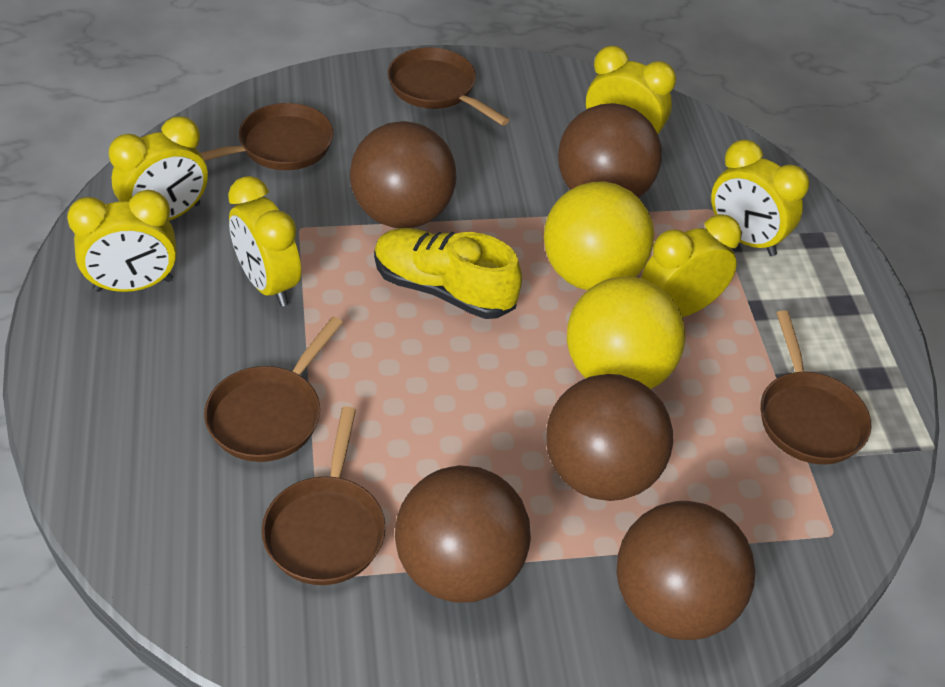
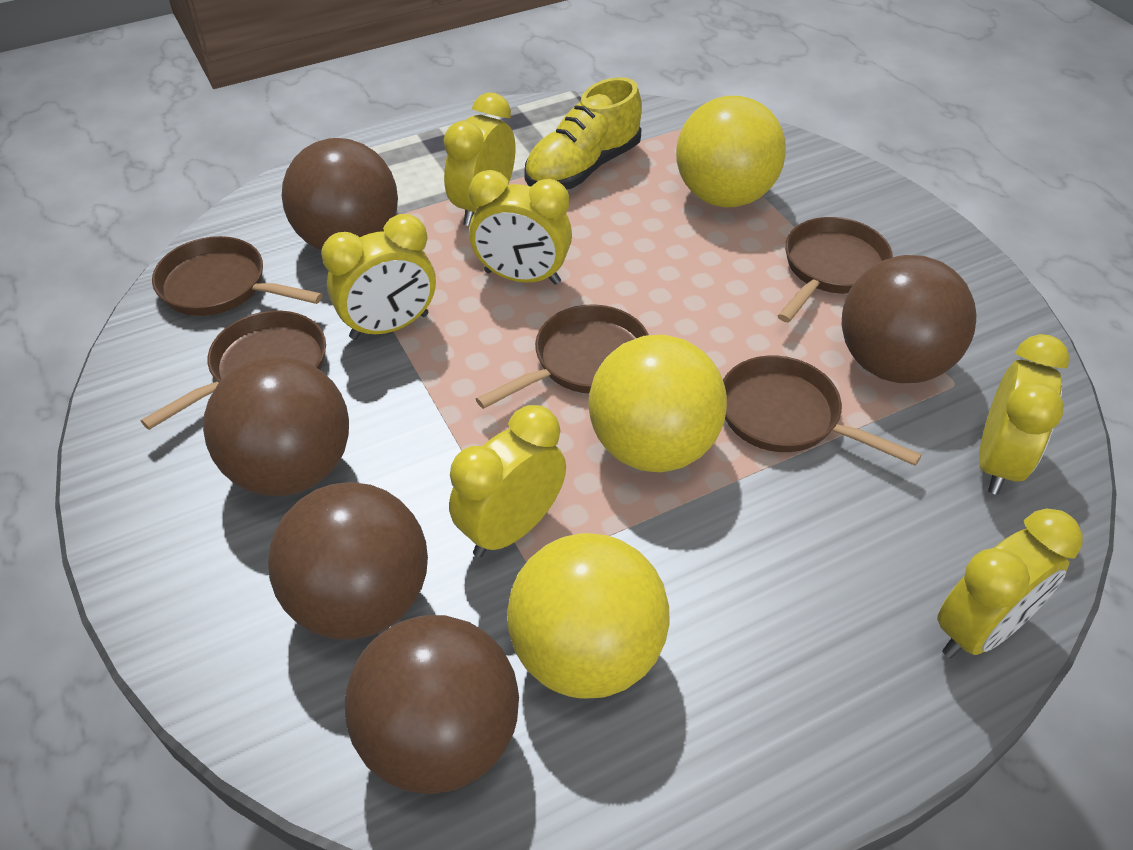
yellow ball: [544,181,654,290] [567,276,685,389] = 2 -> [507,533,670,699] [588,335,727,472] [676,96,786,207] = 3

